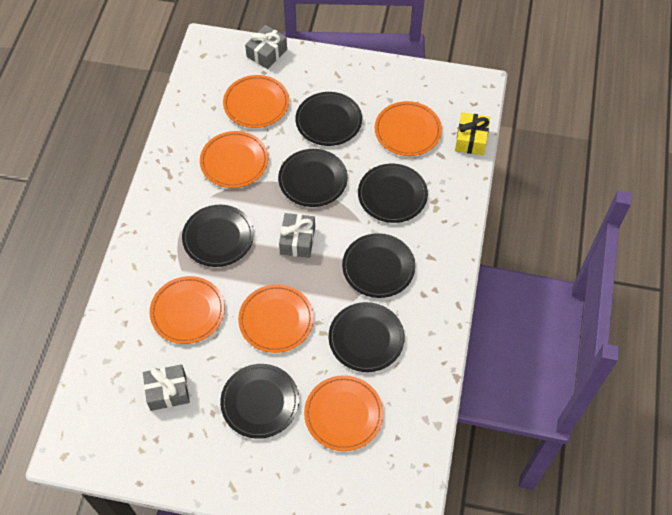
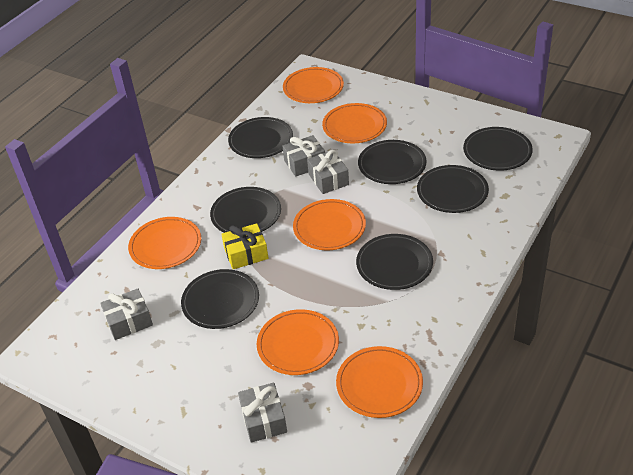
grey gift: [143,364,190,411] [245,25,287,69] [279,213,315,258] = 3 -> [100,289,153,340] [238,383,287,443] [282,135,325,177] [307,150,349,194] = 4

